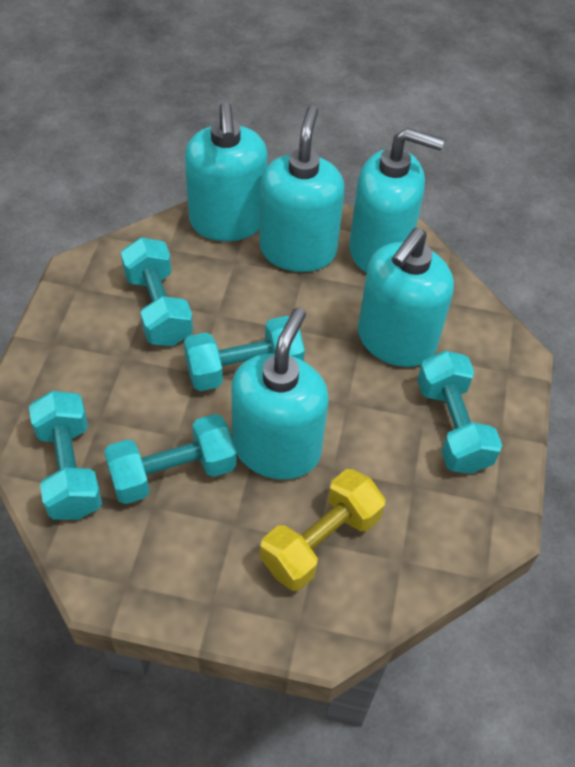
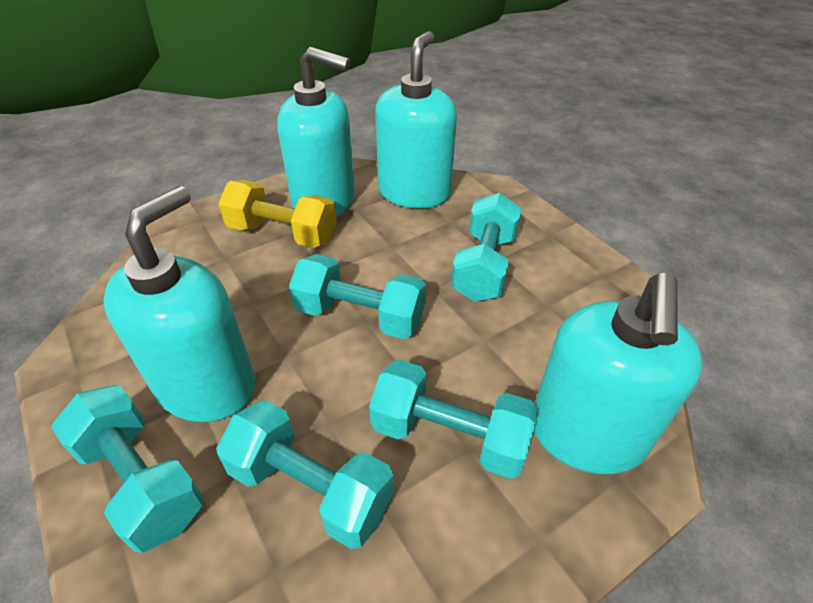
turquoise soap dispenser: [185,102,267,241] [231,308,329,480] [259,105,344,272] [349,128,444,272] [358,228,454,367] = 5 -> [103,186,255,422] [277,47,355,216] [375,31,457,208] [534,273,703,474] = 4

